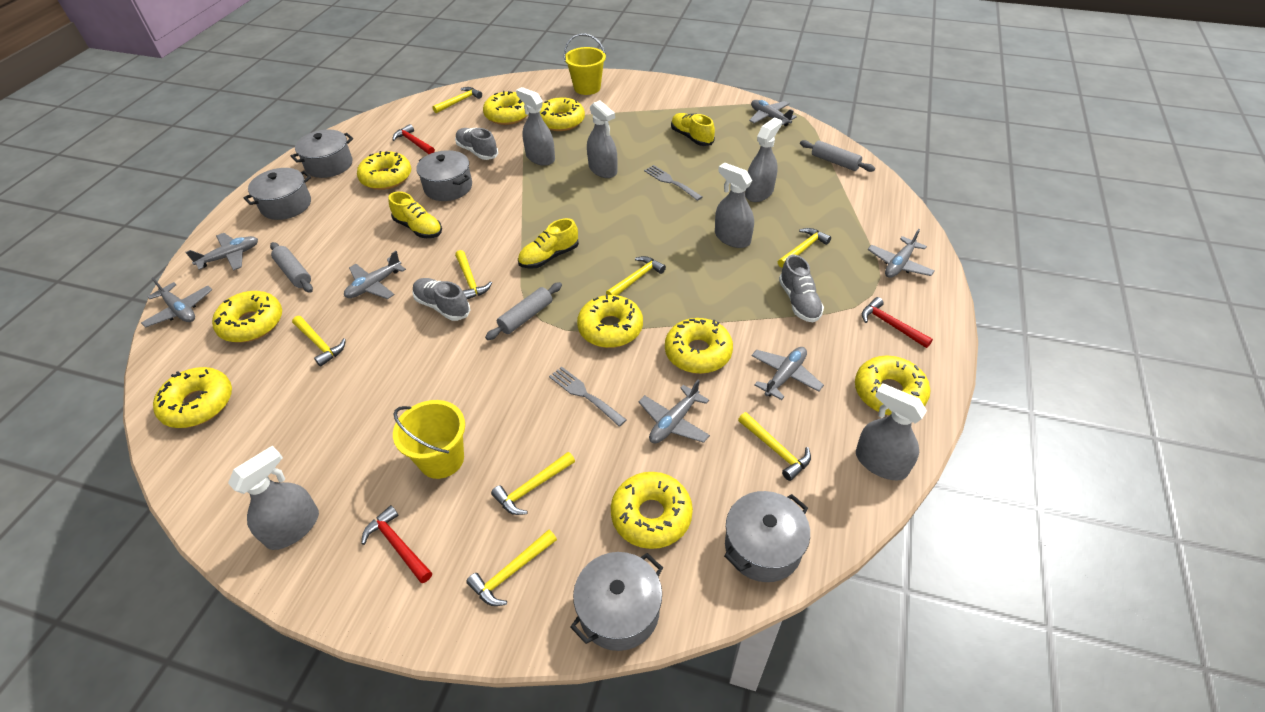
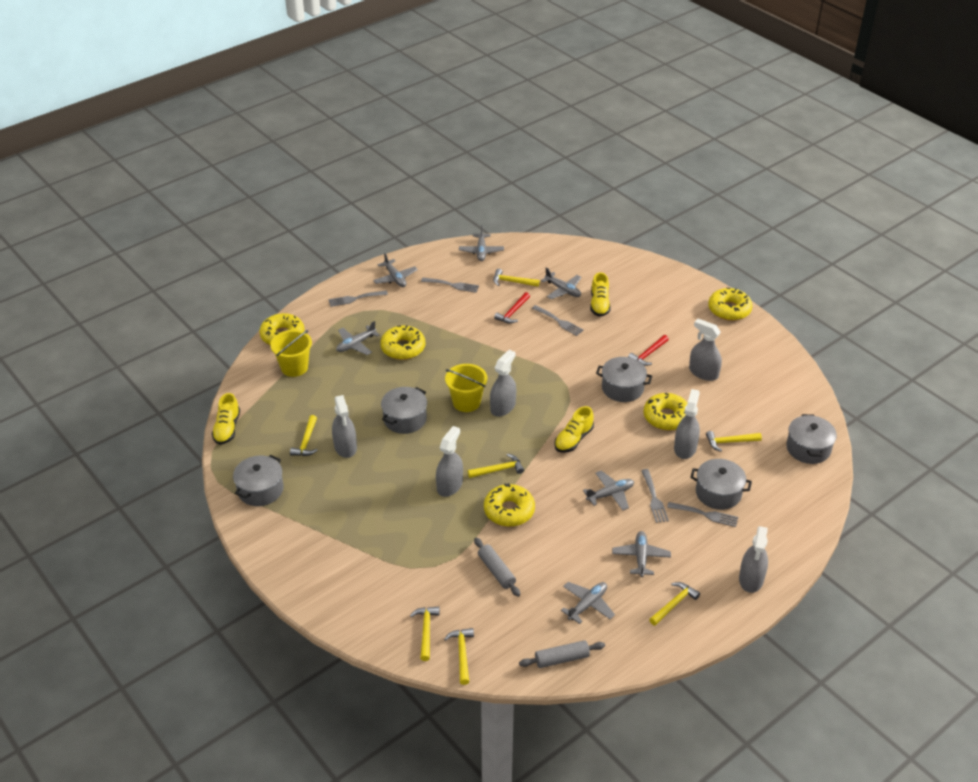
grey fork: [549,367,627,427] [644,165,702,201] = 2 -> [329,290,388,307] [421,278,479,293] [532,305,584,336] [641,469,669,523] [667,502,738,527] = 5
grey rolling pin: [270,242,313,293] [485,282,562,340] [800,140,875,172] = 3 -> [474,537,520,597] [519,640,605,668] = 2
grey shoe: [412,278,471,321] [455,128,499,160] [779,255,824,323] = 3 -> none = 0
red hammer: [361,505,432,583] [392,124,435,154] [862,297,933,348] = 3 -> [494,292,530,324] [628,335,669,366] = 2
yellow donut: [153,367,232,428] [212,291,282,342] [357,151,411,190] [483,91,528,125] [540,97,585,131] [577,294,643,348] [611,472,693,549] [665,318,733,374] [855,355,930,415] = 9 -> [260,313,305,345] [380,325,425,360] [484,483,535,527] [643,393,688,430] [708,288,753,321] = 5
yellow hammer: [292,316,346,367] [432,87,482,113] [455,250,492,299] [466,530,557,606] [491,452,575,515] [606,256,666,295] [738,412,811,481] [778,228,831,268] = 8 -> [290,415,317,456] [410,607,440,661] [444,628,474,685] [468,454,524,478] [493,269,540,287] [649,582,700,626] [706,431,762,452] = 7

